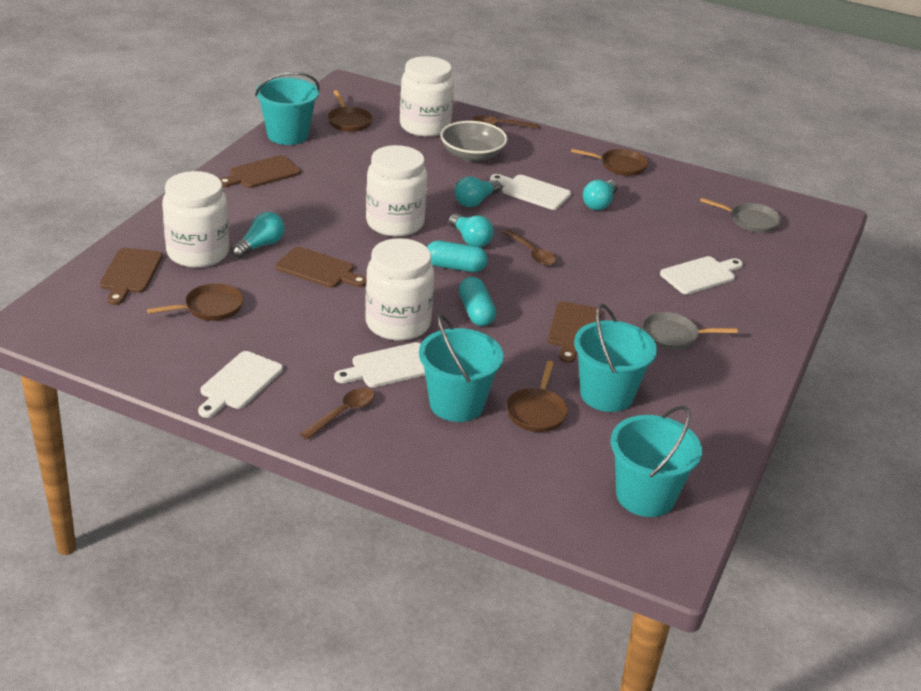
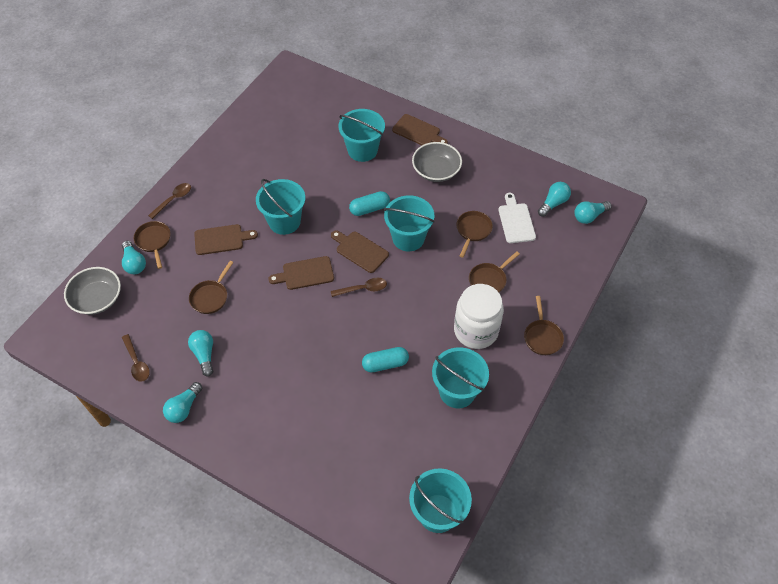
brown pan: [147,283,243,321] [327,90,373,132] [506,361,568,432] [571,149,648,176] = 4 -> [134,221,171,269] [189,261,234,314] [456,211,493,258] [469,251,520,292] [524,296,564,355] = 5
grey bowl: [440,121,507,162] = 1 -> [64,267,121,315] [412,142,462,182] = 2
grey pan: [642,312,738,350] [700,198,782,233] = 2 -> none = 0
turquoise bucket: [255,72,320,145] [419,314,504,422] [574,304,657,412] [611,405,702,517] = 4 -> [256,179,305,235] [339,109,385,162] [384,195,435,251] [409,469,472,533] [432,347,489,408] = 5
turquoise light bulb: [231,212,285,258] [449,213,494,247] [455,176,501,207] [583,180,618,210] = 4 -> [122,241,146,274] [163,382,202,423] [188,330,213,376] [538,182,571,217] [574,201,612,224] = 5
white cutting board: [198,351,283,418] [334,342,425,387] [490,174,571,210] [660,256,743,294] = 4 -> [498,193,536,243] = 1
white jar: [162,171,229,268] [365,238,434,341] [366,145,427,237] [400,56,454,137] = 4 -> [454,284,504,349] = 1

